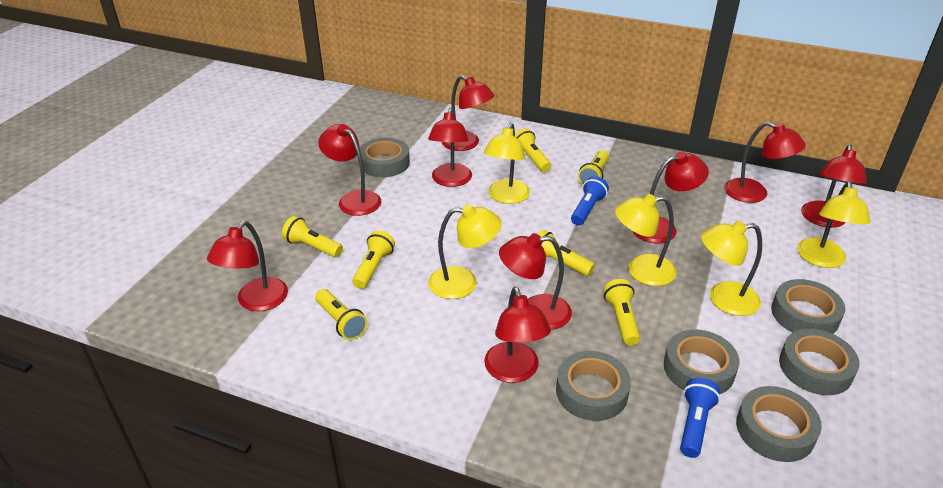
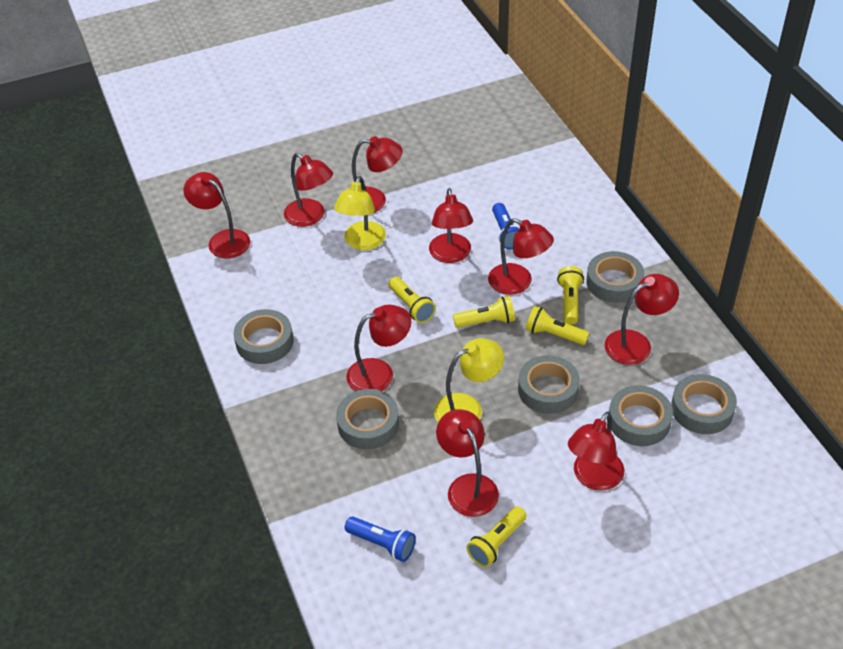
yellow flashlight: [282,216,343,257] [315,289,368,340] [352,230,395,289] [515,129,551,172] [538,230,595,276] [578,150,609,185] [603,279,640,346] = 7 -> [389,277,436,323] [453,296,515,328] [466,506,526,567] [526,306,589,345] [557,266,584,324] = 5
yellow lamp: [428,204,502,299] [484,123,530,204] [615,194,677,286] [701,221,762,316] [797,181,870,268] = 5 -> [334,176,386,250] [434,338,504,422] = 2

